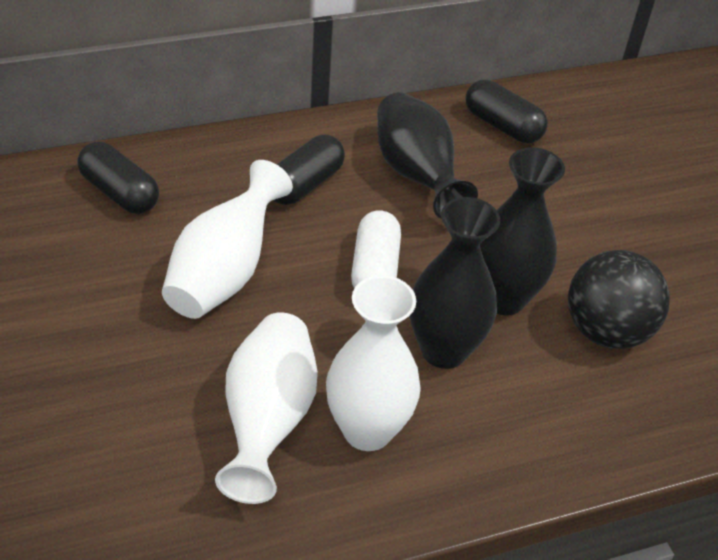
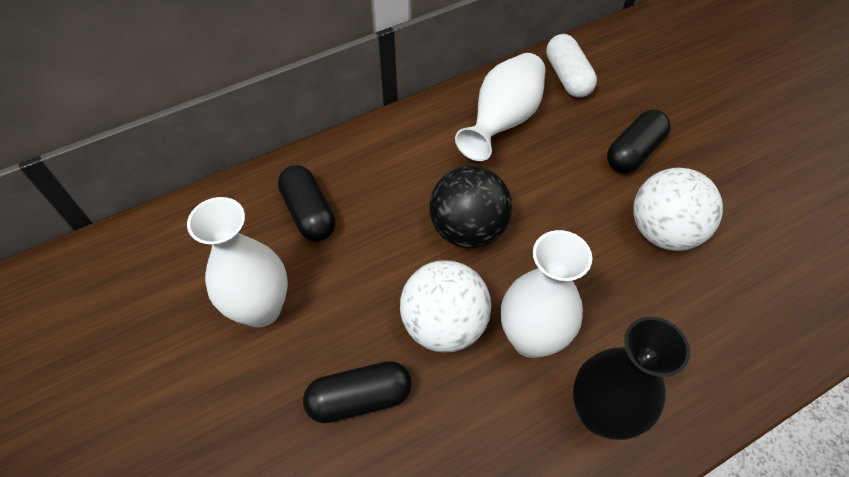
black vase: [377,92,478,218] [409,197,500,369] [480,147,565,315] = 3 -> [573,317,690,440] = 1
white ball: none = 0 -> [400,260,491,353] [633,168,723,251] = 2

